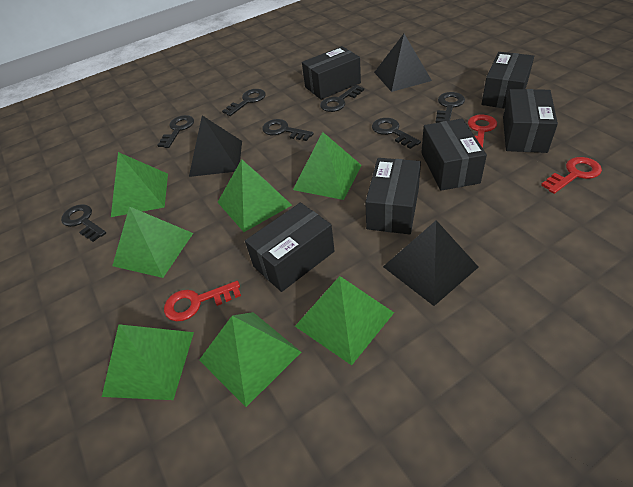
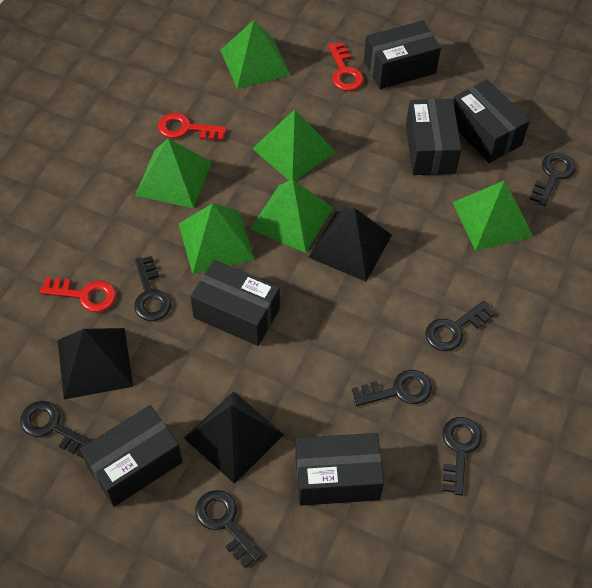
green pyramid: [102,324,194,400] [111,152,168,217] [112,206,193,278] [199,312,301,407] [217,159,292,232] [293,132,362,200] [295,276,394,365] = 7 -> [135,139,212,208] [179,203,255,274] [220,20,291,89] [250,179,333,253] [252,110,336,181] [453,181,533,251] = 6

